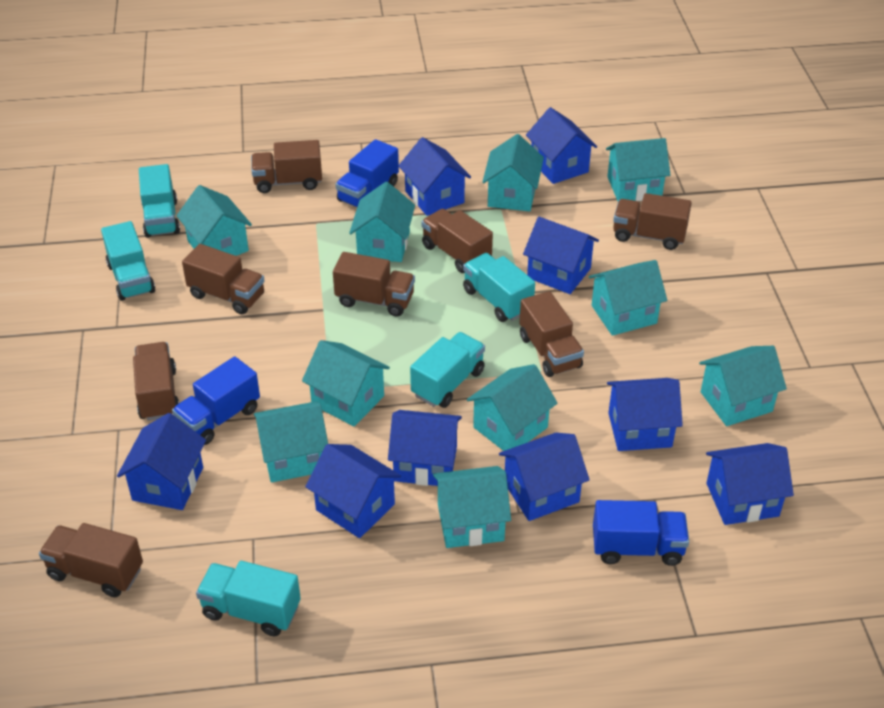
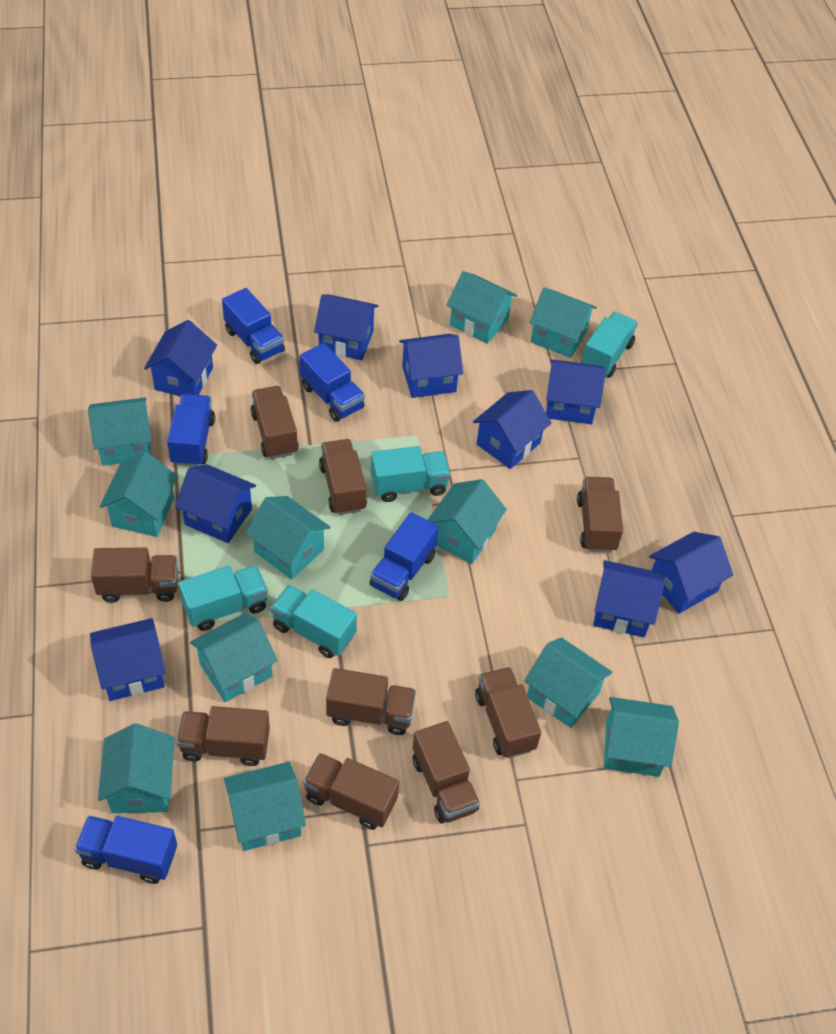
blue truck: [172,356,260,445] [335,139,399,208] [593,500,689,566] = 3 -> [74,816,177,884] [167,394,215,467] [222,288,285,364] [300,343,365,422] [370,512,439,601] = 5
brown truck: [39,523,143,597] [133,342,179,421] [182,244,265,314] [251,140,322,193] [333,252,415,317] [421,209,493,273] [519,291,584,377] [613,193,692,250] = 8 -> [91,547,178,603] [177,706,270,766] [251,386,299,459] [303,753,399,830] [319,439,367,515] [326,668,416,735] [413,721,480,824] [475,667,541,758] [577,477,623,552] = 9
turquoise house: [176,185,252,256] [254,401,328,482] [302,340,390,426] [349,182,415,262] [433,466,511,548] [467,364,558,451] [482,134,544,211] [589,260,667,336] [606,138,671,201] [699,346,787,426] = 10 -> [88,397,152,466] [98,723,175,813] [100,452,178,537] [190,613,278,702] [224,762,306,851] [245,496,330,579] [428,479,507,564] [447,271,517,344] [524,637,612,728] [529,288,597,358] [604,697,679,777] = 11
turquoise truck: [101,221,155,301] [139,164,180,238] [196,561,301,636] [410,332,485,408] [463,253,535,322] = 5 -> [179,565,268,631] [270,585,357,658] [371,446,450,502] [581,312,638,378] = 4

